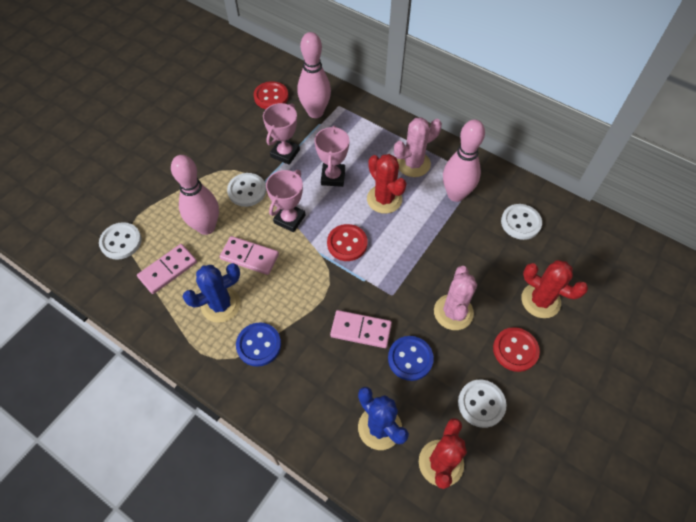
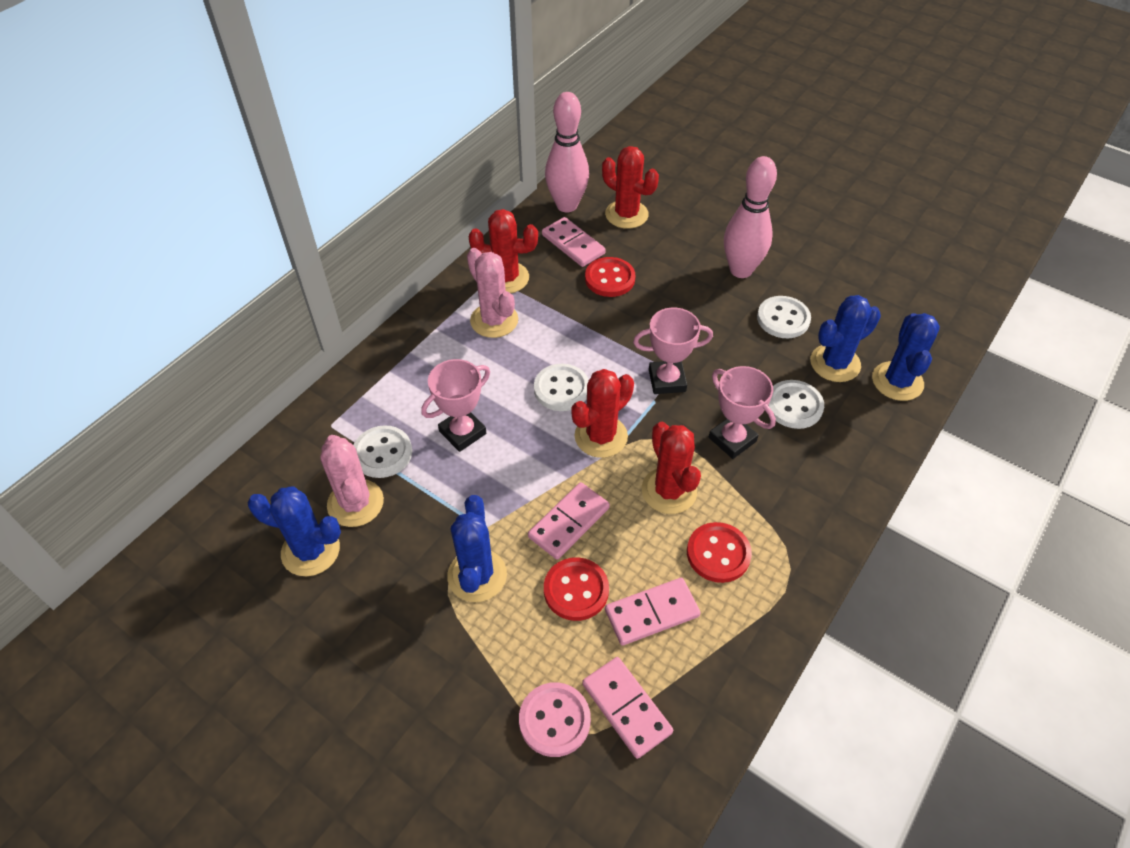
blue button: [236,323,281,367] [388,336,434,381] = 2 -> none = 0
blue cactus: [183,263,241,323] [358,387,409,450] = 2 -> [248,487,341,576] [447,495,507,602] [810,295,881,382] [872,313,940,401] = 4
pink bowling pin: [171,155,219,235] [297,32,331,118] [443,119,485,202] = 3 -> [545,92,589,212] [724,156,777,278] = 2
pink button: none = 0 -> [519,682,591,757] = 1
pink domino: [137,244,197,294] [220,236,279,275] [330,310,392,348] = 3 -> [528,482,610,560] [542,217,606,267] [582,657,673,759] [605,578,701,646] = 4
red cactus: [367,154,407,214] [419,418,467,489] [521,260,588,318] = 3 -> [469,209,538,293] [571,369,634,458] [602,146,659,229] [642,422,701,514] = 4

